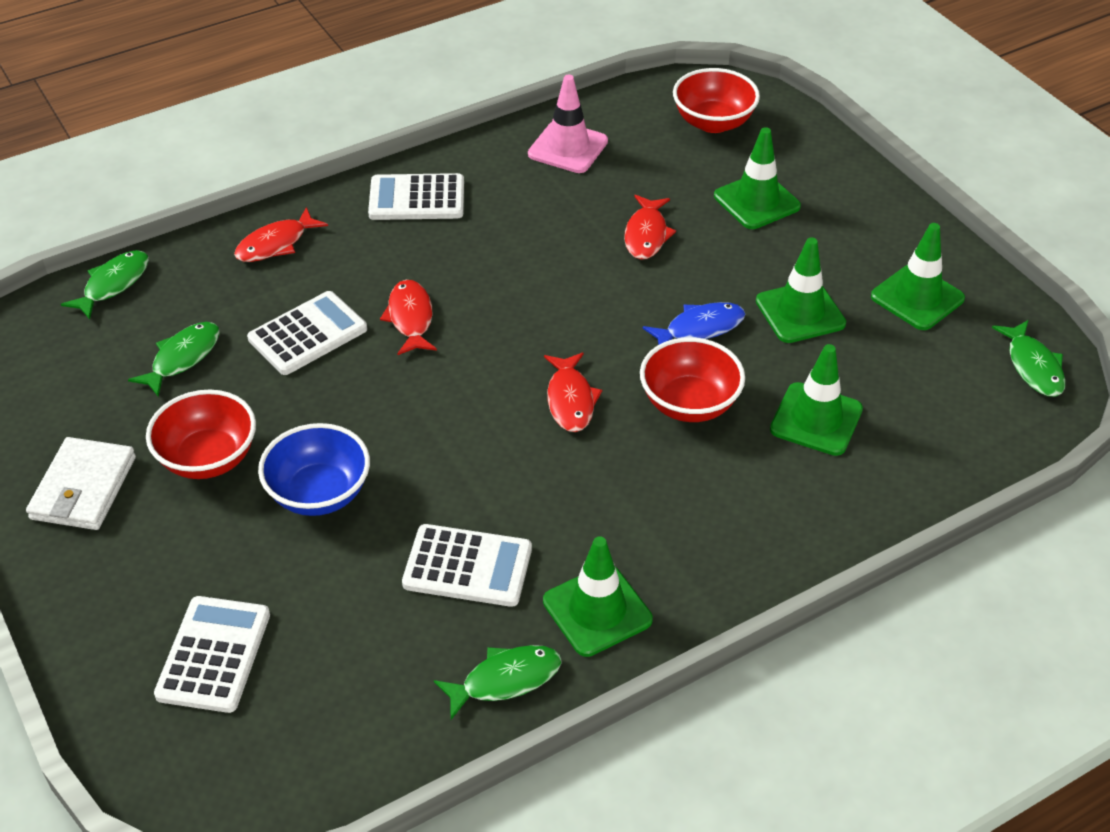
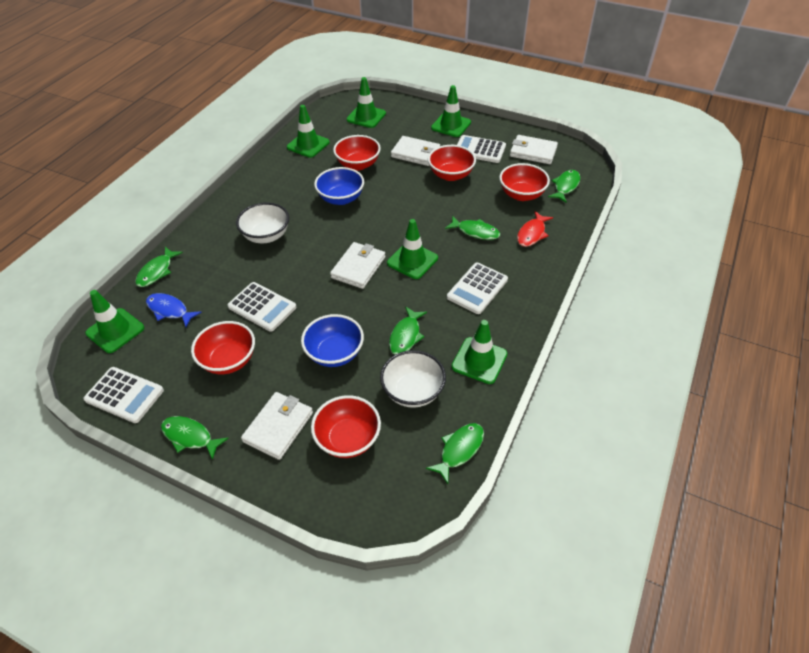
blue bowl: [258,423,370,516] = 1 -> [301,314,364,367] [314,167,364,205] = 2
green fish: [61,250,149,320] [128,322,220,397] [434,645,562,720] [992,320,1065,397] = 4 -> [135,247,183,287] [161,416,229,460] [389,306,427,355] [426,423,484,484] [445,216,500,240] [548,170,580,203] = 6
green traffic cone: [543,536,653,657] [714,127,801,229] [756,237,846,343] [770,344,863,456] [871,223,965,330] = 5 -> [85,290,144,353] [287,105,330,158] [346,77,386,128] [387,219,438,279] [431,85,471,137] [451,320,507,384] = 6
pink traffic cone: [528,75,608,173] = 1 -> none = 0
red bowl: [146,390,256,479] [640,337,745,422] [673,68,760,133] = 3 -> [191,321,255,374] [311,395,381,458] [333,135,381,171] [428,145,476,181] [499,163,550,201] = 5
red fish: [234,207,328,262] [380,280,437,355] [544,352,602,432] [624,195,676,260] = 4 -> [517,211,553,247] = 1
white bowl: none = 0 -> [236,202,289,243] [380,350,446,408] = 2
white wallet: [26,437,136,530] = 1 -> [241,392,313,460] [330,242,385,289] [391,136,440,166] [510,135,558,164] = 4

